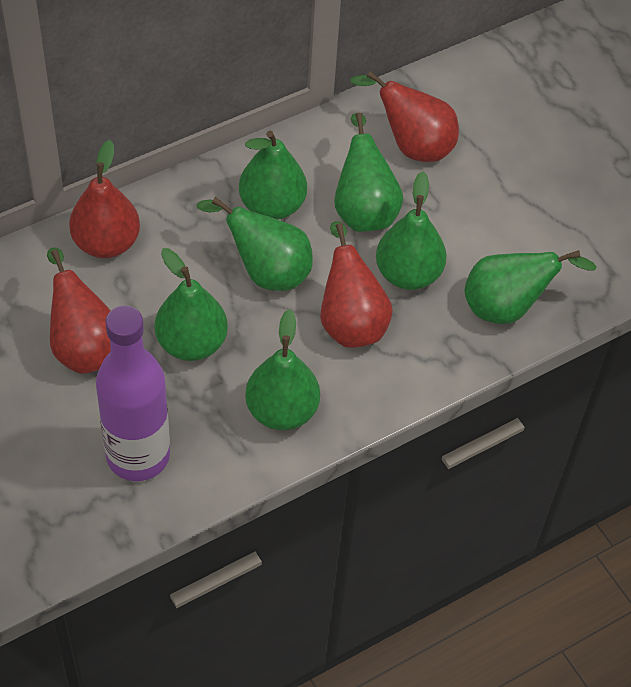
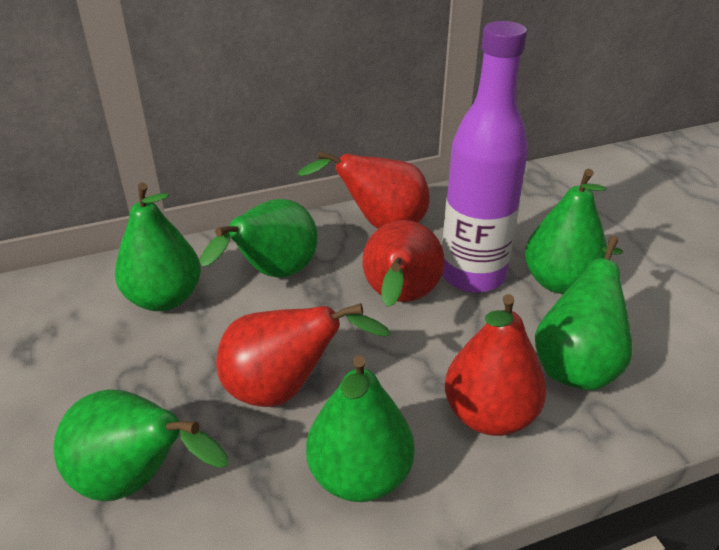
green pear: [155,248,228,361] [197,197,313,291] [239,131,307,220] [245,309,320,430] [334,113,403,232] [376,171,447,290] [465,250,597,324] = 7 -> [53,389,228,501] [115,182,201,311] [200,199,318,278] [306,355,415,502] [525,169,607,294] [535,236,633,391] = 6

